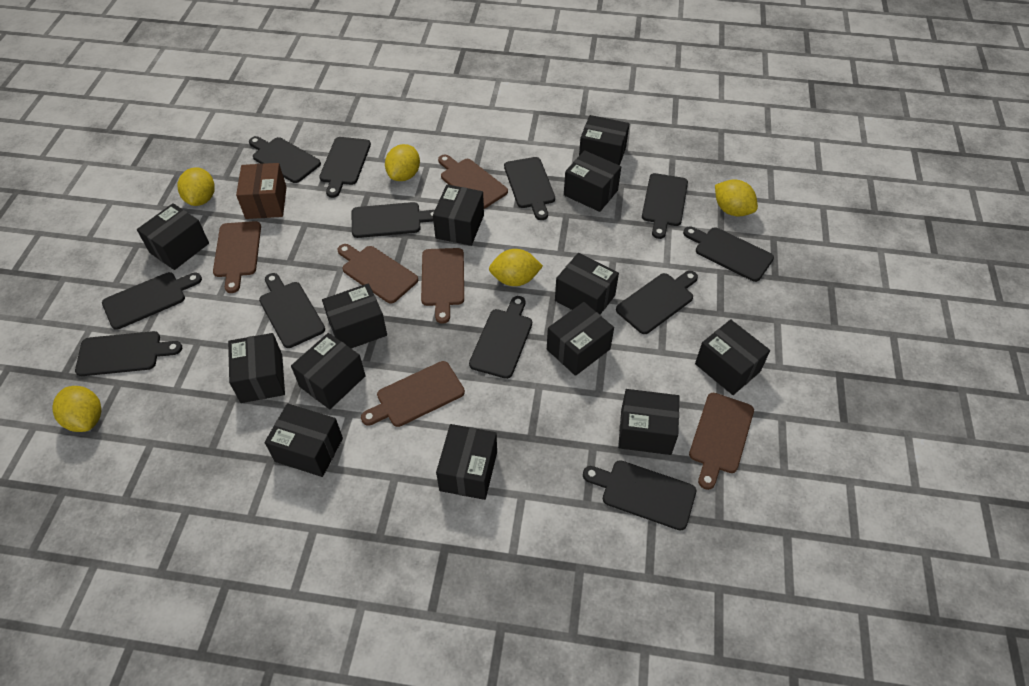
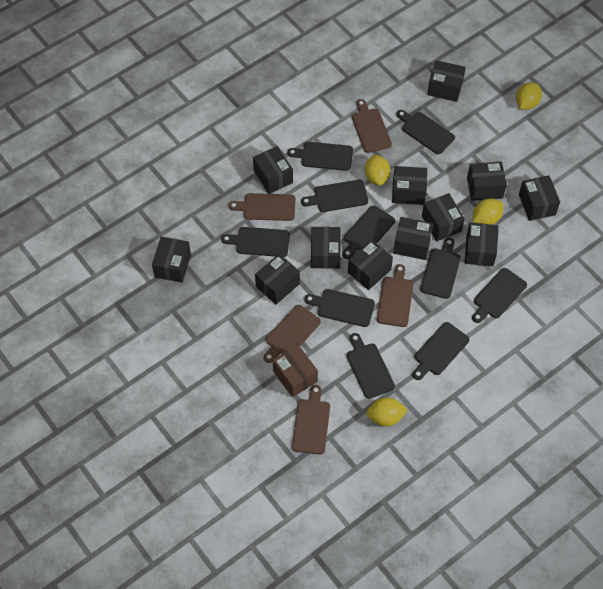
black box: [137,203,209,270] [228,333,285,403] [265,403,343,477] [291,333,366,409] [322,284,387,349] [433,184,484,246] [436,424,497,500] [547,302,614,376] [555,253,619,314] [564,150,621,212] [579,115,629,165] [618,389,680,455] [695,319,770,395] = 13 -> [152,236,191,283] [253,146,293,194] [255,254,300,305] [311,227,341,269] [348,240,393,290] [392,166,427,205] [393,217,433,260] [422,193,465,241] [427,60,466,102] [464,222,499,267] [467,162,507,201] [519,175,560,221] = 12
black cutting board: [75,331,182,376] [102,272,202,330] [249,136,321,183] [259,273,325,348] [319,137,371,198] [352,202,435,238] [469,296,532,379] [504,157,555,220] [583,460,696,531] [616,271,698,334] [642,173,688,239] [683,227,774,282] = 12 -> [221,227,290,257] [287,142,353,171] [301,180,368,212] [304,289,375,327] [342,205,395,259] [347,333,395,399] [396,110,455,154] [412,322,469,380] [420,238,461,299] [472,268,527,323] = 10
brown cutting board: [213,221,261,293] [337,244,418,304] [361,361,465,427] [421,248,464,324] [438,155,508,209] [689,393,754,490] = 6 -> [229,193,295,221] [264,305,321,363] [292,385,330,455] [352,99,392,153] [377,264,414,327] = 5
yellow lemon: [52,386,101,432] [177,167,215,206] [385,144,420,181] [489,249,543,286] [715,179,758,216] = 5 -> [364,154,391,186] [366,397,408,427] [472,198,504,225] [516,82,542,110] = 4

